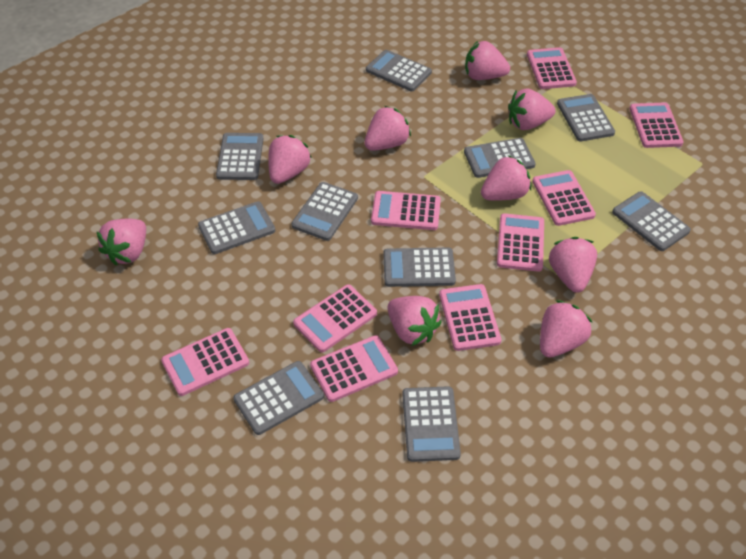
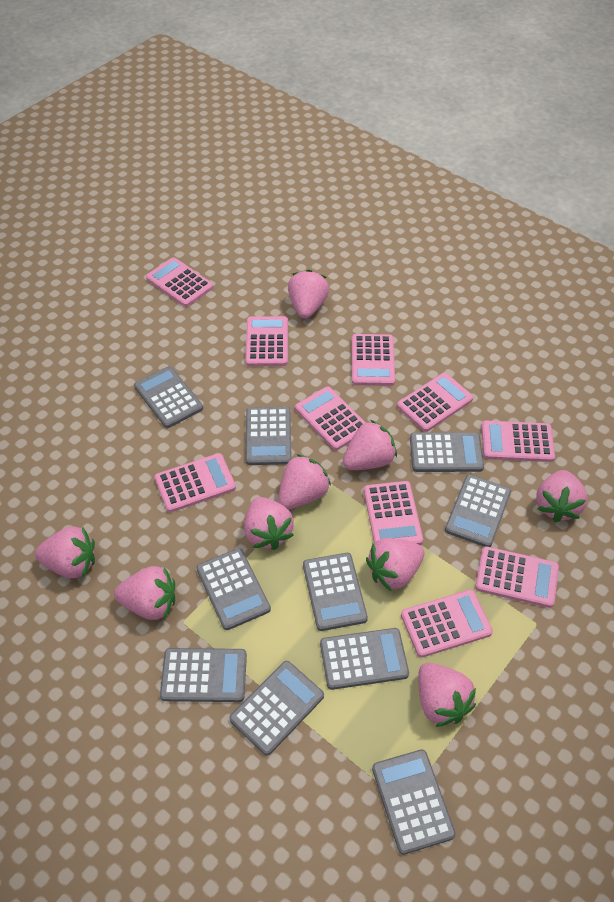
pink calculator: [161,328,249,396] [293,284,377,352] [310,335,398,402] [371,191,441,230] [439,284,501,351] [497,213,544,272] [527,47,577,89] [532,170,596,226] [629,102,684,148] = 9 -> [146,257,214,307] [154,453,236,512] [245,316,288,366] [295,387,366,450] [352,334,395,386] [364,481,423,545] [397,373,473,432] [401,590,493,658] [475,546,559,608] [481,421,555,462] = 10

